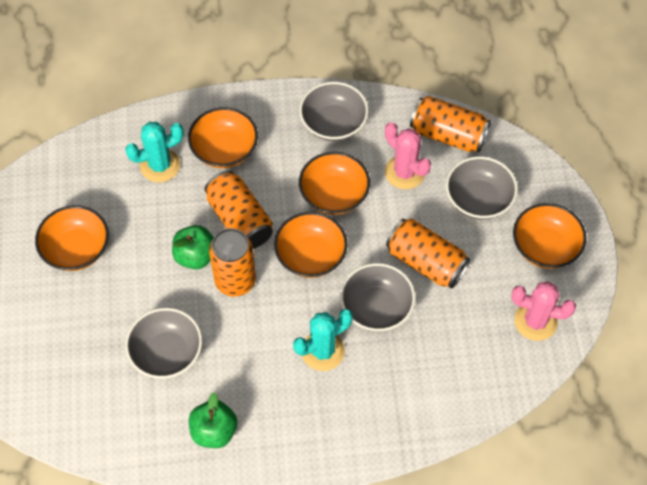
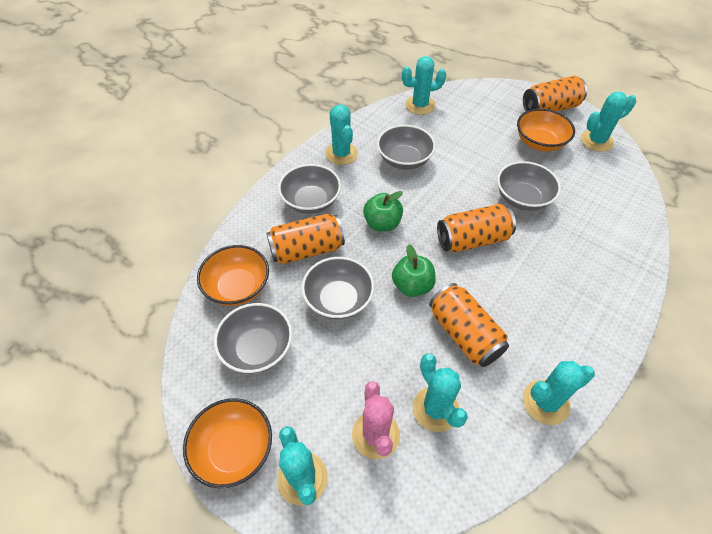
grey bowl: [125,308,202,379] [299,82,368,141] [340,263,416,331] [446,156,518,220] = 4 -> [214,303,292,373] [278,164,341,214] [302,257,374,319] [377,125,436,170] [497,161,561,211] = 5
orange bowl: [35,205,109,271] [188,107,258,168] [274,212,348,278] [299,152,370,215] [513,203,587,269] = 5 -> [183,398,272,488] [197,245,269,306] [517,109,575,151] = 3
pink cactus: [385,122,431,189] [511,281,576,341] = 2 -> [352,381,400,459] = 1
turquoise cactus: [125,122,184,182] [293,309,353,371] = 2 -> [277,426,328,505] [325,105,358,165] [402,56,446,115] [413,353,468,432] [523,361,595,425] [581,92,636,152] = 6

